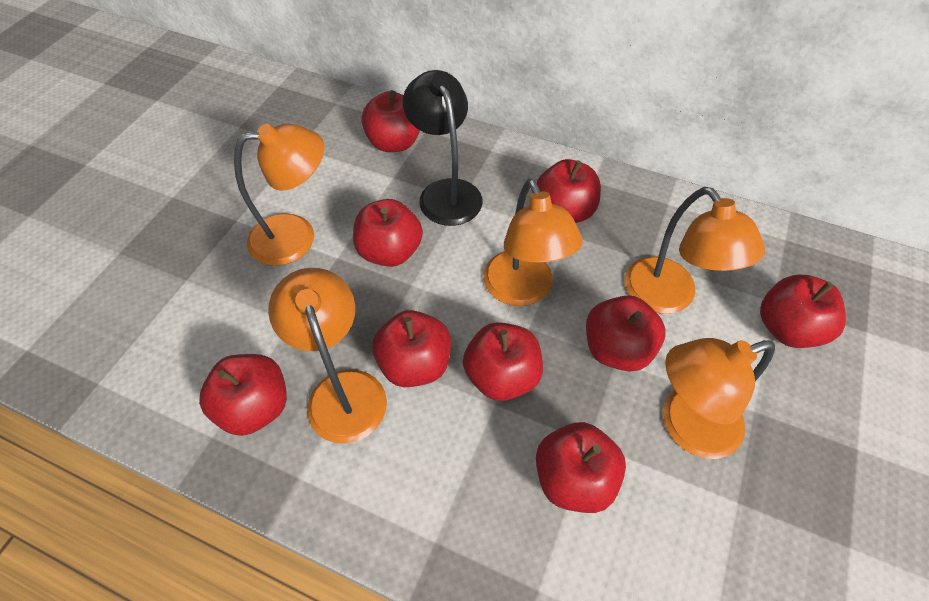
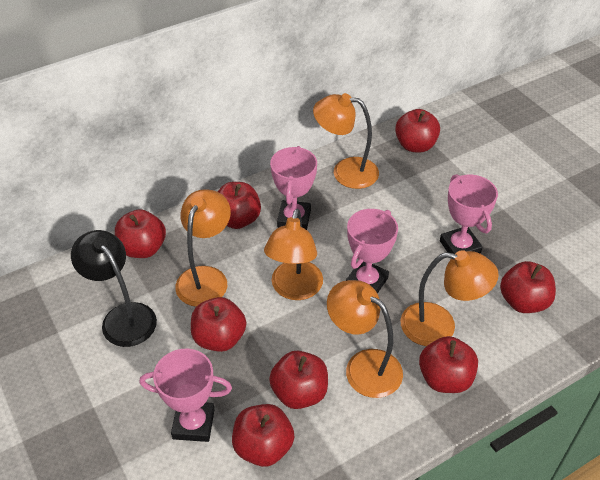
pink trophy: none = 0 -> [140,349,232,442] [270,146,317,230] [346,209,398,294] [440,174,498,254] = 4
red apple: [199,354,287,436] [353,199,423,267] [361,90,420,152] [372,310,451,387] [463,322,543,401] [536,422,626,513] [537,159,601,223] [586,295,665,372] [760,274,846,348] = 9 -> [115,209,166,258] [191,297,246,352] [218,182,261,229] [232,404,294,467] [269,351,328,409] [395,109,440,153] [419,336,478,393] [500,261,556,313] = 8

